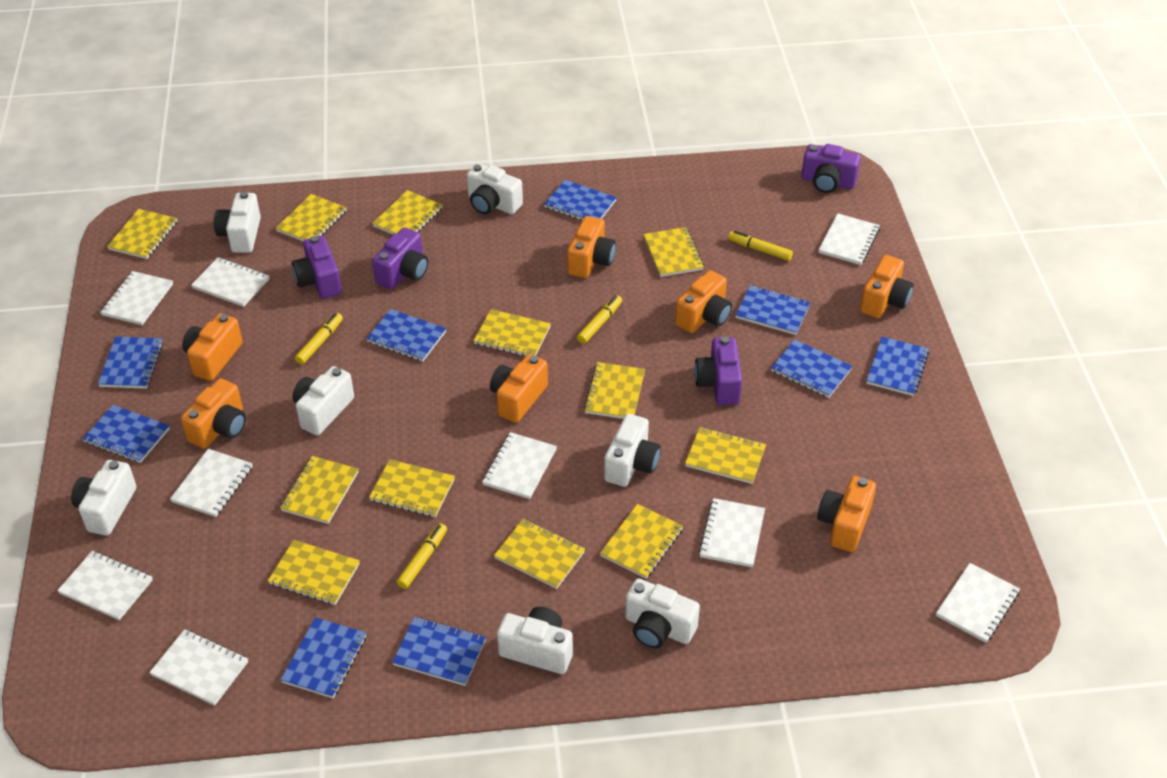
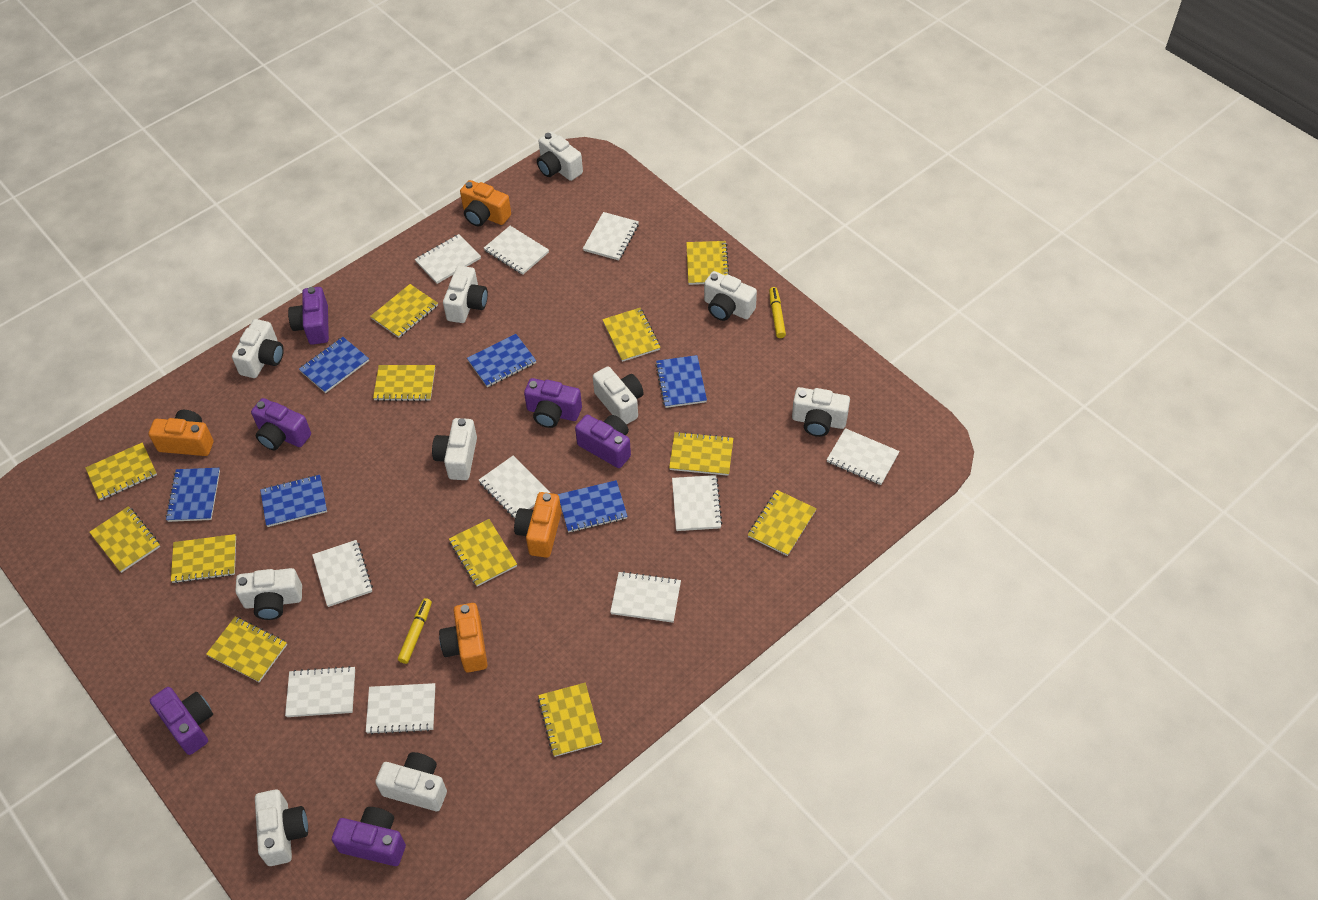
blue notebook: [82,405,170,463] [98,337,163,389] [280,617,366,698] [366,309,446,361] [392,617,486,686] [544,180,617,220] [735,285,811,335] [771,339,853,398] [866,337,929,396] = 9 -> [166,468,220,522] [260,475,327,527] [299,337,369,393] [467,334,536,387] [558,480,628,533] [655,355,707,408] = 6
orange camera: [181,378,246,449] [182,314,243,381] [490,354,548,423] [567,216,616,278] [675,270,732,333] [817,476,876,552] [860,255,914,318] = 7 -> [149,410,214,456] [439,603,488,673] [460,180,511,226] [514,492,561,558] = 4
purple camera: [292,236,342,299] [372,227,428,290] [694,336,742,405] [801,144,861,193] = 4 -> [150,687,213,755] [251,398,311,450] [288,287,329,345] [332,807,406,866] [524,378,582,428] [575,415,631,468] = 6
white camera: [71,460,137,536] [214,191,261,253] [293,366,354,436] [467,163,523,214] [497,607,573,674] [604,414,661,487] [625,578,700,648] = 7 -> [232,319,284,378] [235,568,302,620] [255,789,308,866] [375,752,447,811] [432,418,477,480] [443,266,488,323] [537,131,583,181] [593,367,644,425] [704,271,757,321] [792,387,850,437] = 10
white notebook: [57,551,153,620] [100,271,173,325] [149,629,248,706] [170,449,253,517] [191,257,270,307] [482,432,557,499] [699,498,765,567] [819,213,880,265] [936,563,1020,643] = 9 -> [285,666,355,717] [312,540,373,607] [366,683,435,734] [415,234,481,284] [479,456,550,518] [484,226,549,275] [583,212,639,261] [610,571,681,623] [672,475,722,531] [827,428,900,485] = 10
yellow marker: [295,313,343,365] [397,523,447,589] [577,295,622,344] [728,231,793,261] = 4 -> [398,598,432,664] [769,287,786,338] = 2

